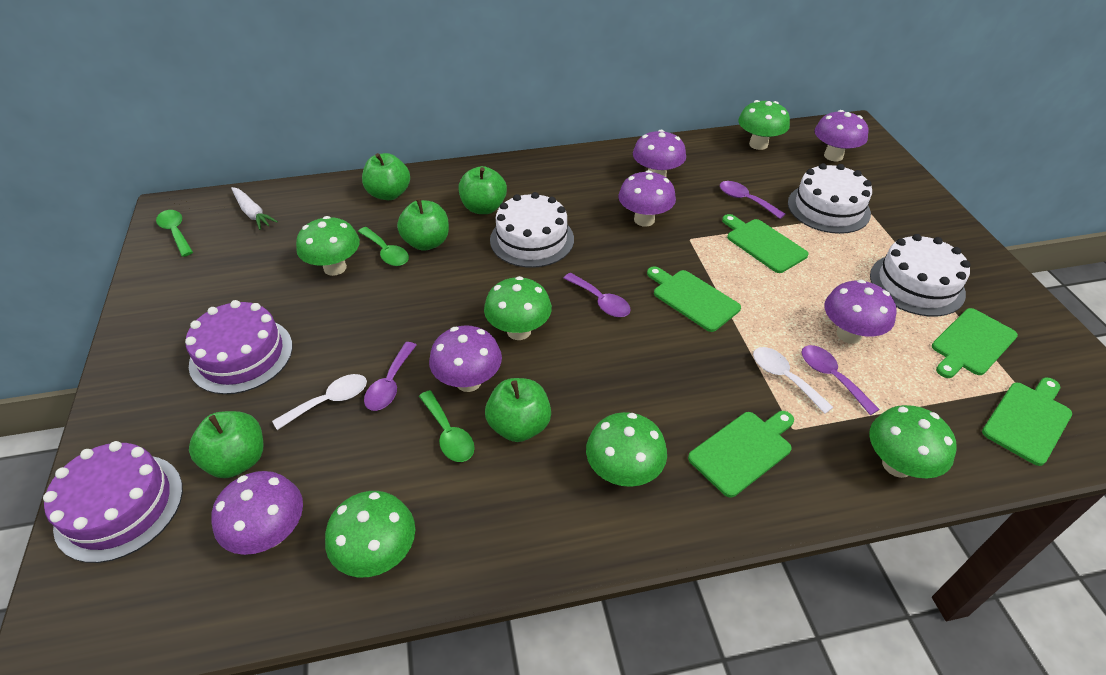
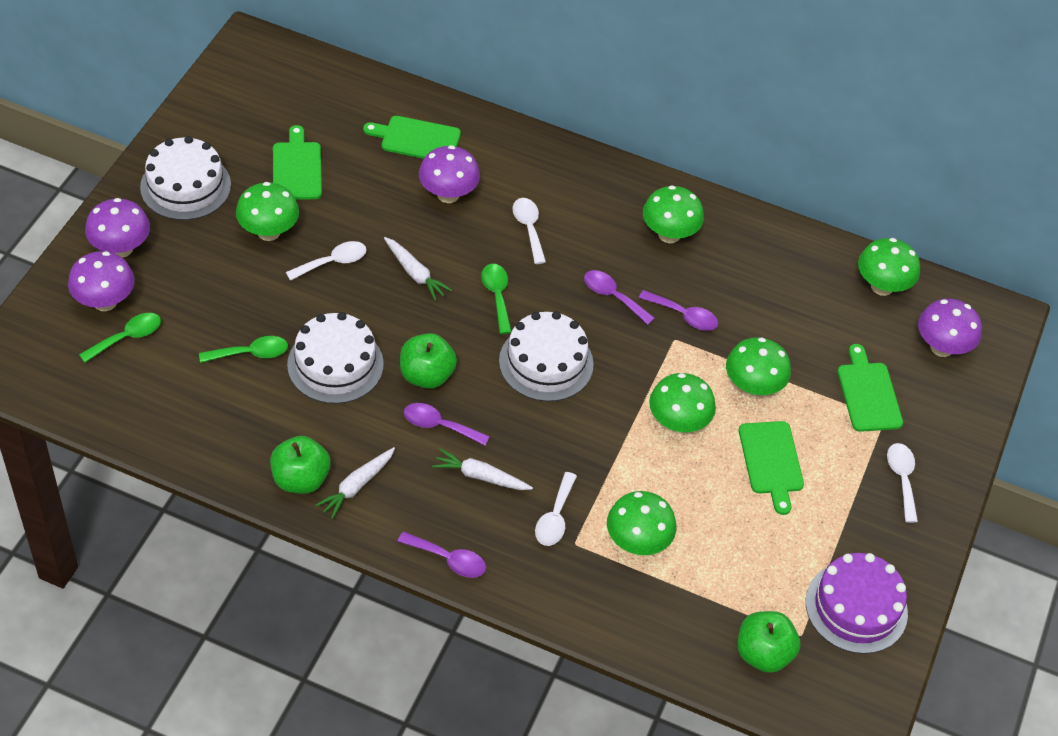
green apple: [189,411,263,478] [362,153,410,200] [397,198,449,251] [458,166,507,214] [485,378,551,442] = 5 -> [270,436,331,494] [400,333,457,389] [737,611,800,673] = 3
green cutting board: [647,266,741,332] [688,411,794,497] [722,214,809,273] [932,308,1018,378] [982,377,1072,466] = 5 -> [273,125,322,200] [363,116,461,159] [739,421,804,515] [837,344,903,432] = 4
purple cake: [43,441,183,563] [185,300,293,394] = 2 -> [806,553,908,654] = 1
purple mushroom: [211,471,303,555] [429,325,502,392] [618,170,676,227] [633,130,686,177] [815,110,869,161] [824,280,896,344] = 6 -> [68,251,135,311] [85,198,150,258] [419,145,480,203] [918,299,982,357] = 4
white carrot: [231,187,278,230] = 1 -> [315,447,395,519] [384,237,452,301] [432,449,533,490] = 3
white spoon: [272,374,367,430] [753,347,833,414] = 2 -> [286,241,367,281] [512,198,546,264] [535,472,577,546] [887,443,918,523] = 4

